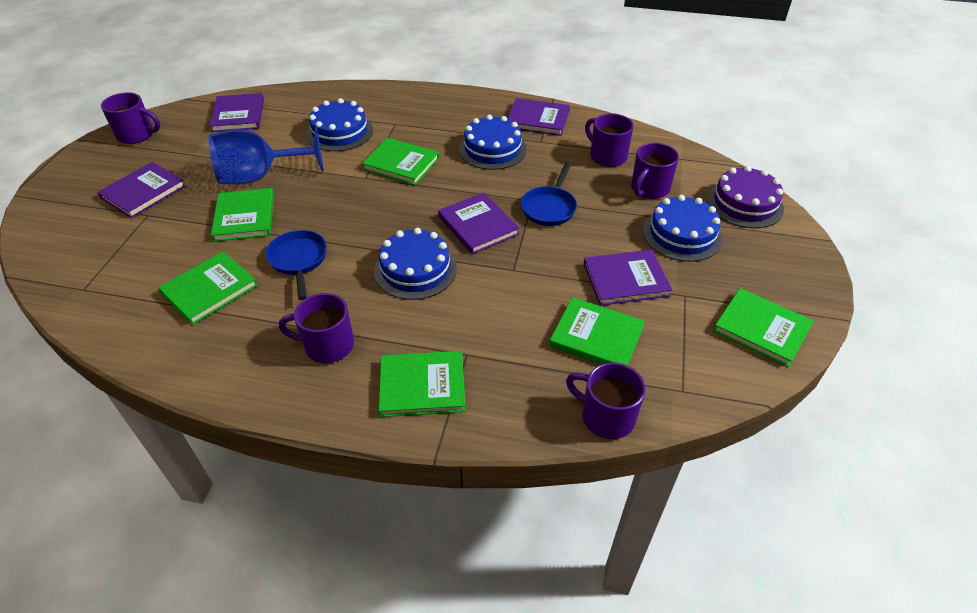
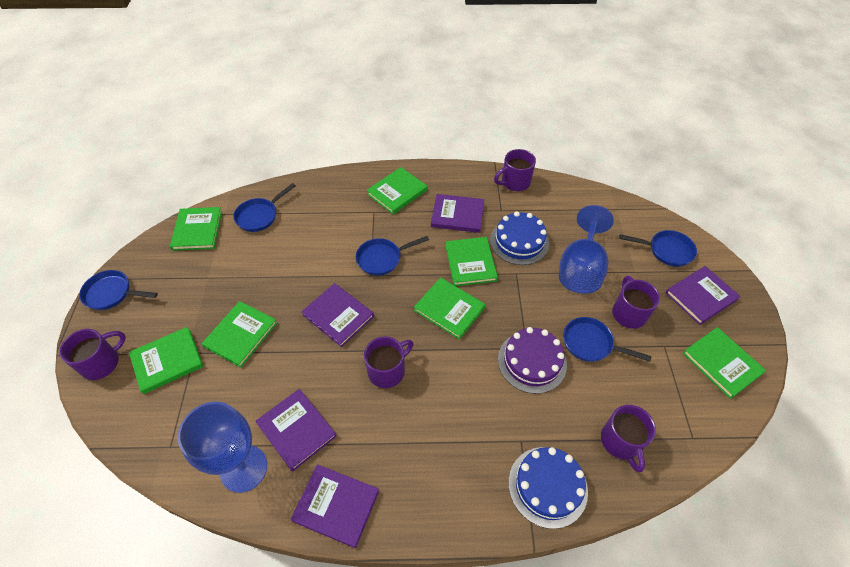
blue cake: [306,98,373,151] [374,228,457,300] [459,115,527,170] [643,195,723,262] = 4 -> [490,211,549,265] [508,447,588,529] = 2
blue goblet: [209,127,324,185] = 1 -> [177,402,267,493] [559,205,614,294] = 2
blue pan: [266,230,327,300] [521,162,577,226] = 2 -> [79,270,158,310] [233,183,296,232] [356,236,429,276] [563,317,652,362] [619,230,697,267] = 5
green book: [158,251,258,325] [211,188,274,242] [362,138,439,185] [379,351,466,417] [549,297,645,366] [713,288,814,367] = 6 -> [129,327,204,394] [170,207,222,251] [202,301,277,368] [366,167,427,215] [414,277,486,340] [445,237,498,286] [683,327,766,399] = 7

